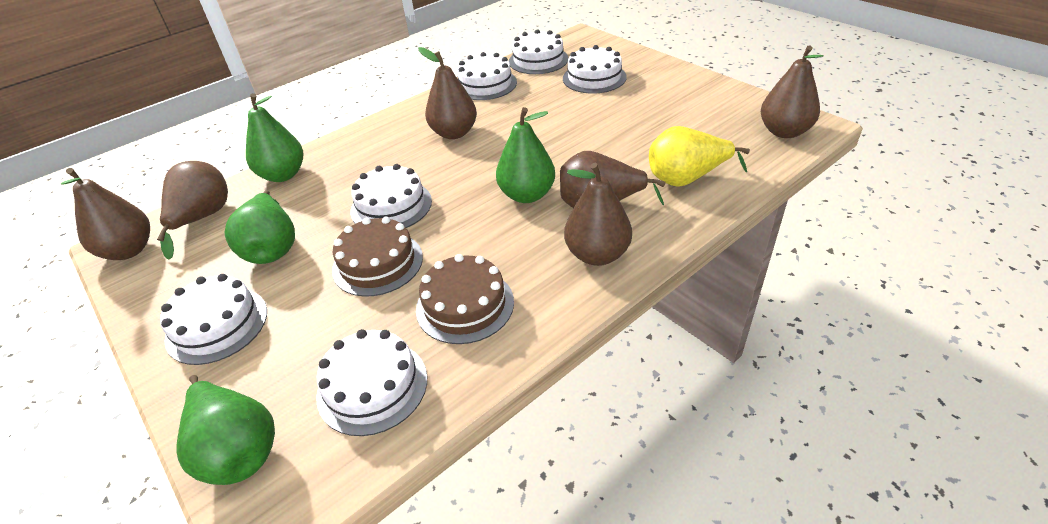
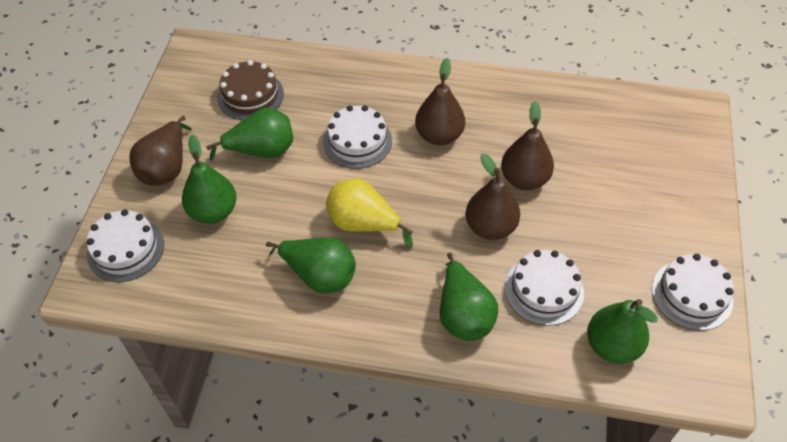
brown cake: [332,217,423,297] [416,254,514,344] = 2 -> [217,60,284,120] = 1
brown pear: [61,168,150,260] [157,161,228,260] [418,47,477,139] [560,151,665,208] [564,163,632,266] [761,45,824,138] = 6 -> [129,116,192,186] [415,58,465,145] [465,153,520,240] [501,101,554,190] = 4
green pear: [177,375,275,485] [225,190,295,264] [246,93,303,182] [496,107,555,203] = 4 -> [182,134,237,224] [206,108,293,161] [266,238,356,294] [440,253,498,341] [587,299,658,364] = 5
white cake: [160,274,267,365] [316,329,427,436] [351,164,432,228] [457,52,517,100] [509,29,568,74] [563,45,626,94] = 6 -> [86,209,164,282] [323,105,392,169] [505,250,584,326] [652,254,734,330] = 4

